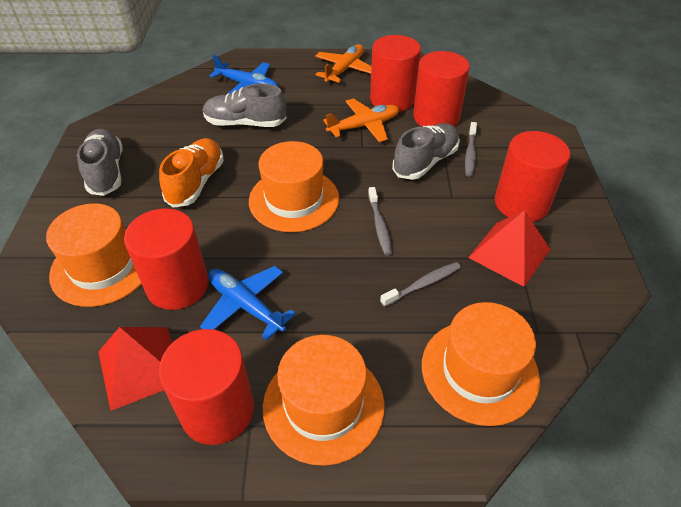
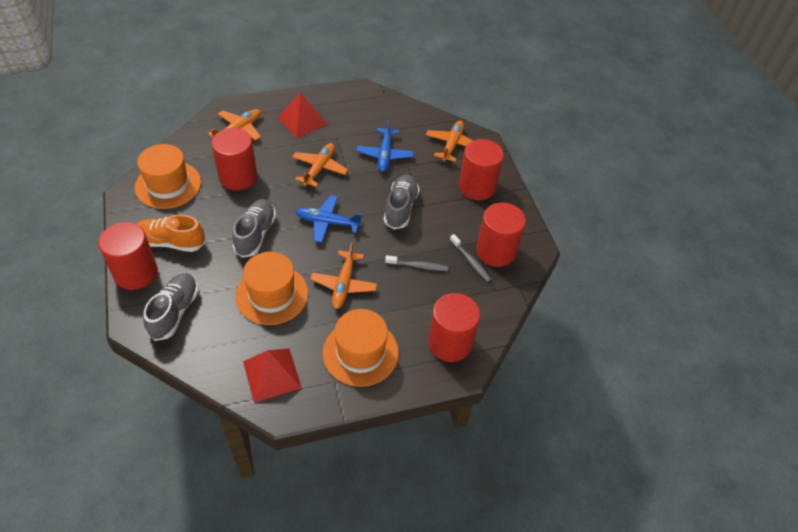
grey toothbrush: [368,187,392,255] [380,262,461,307] [465,122,477,177] = 3 -> [385,255,448,271] [450,234,491,282] = 2
orange hat: [46,203,141,307] [249,141,339,232] [263,335,384,466] [422,302,540,426] = 4 -> [135,144,201,209] [235,252,308,325] [323,309,399,387] = 3
orange plane: [315,44,372,83] [323,98,399,142] = 2 -> [208,109,261,141] [292,143,348,187] [310,242,377,309] [426,120,473,162] = 4

